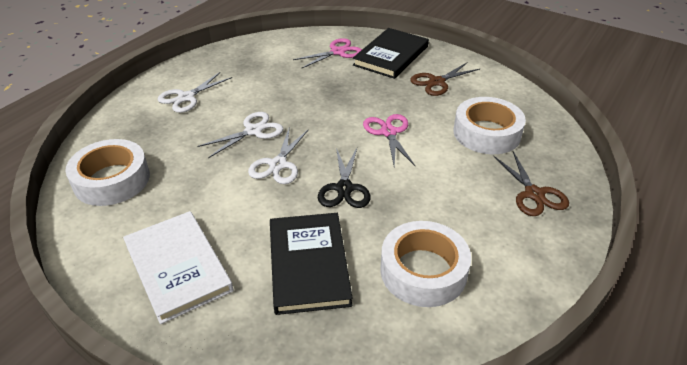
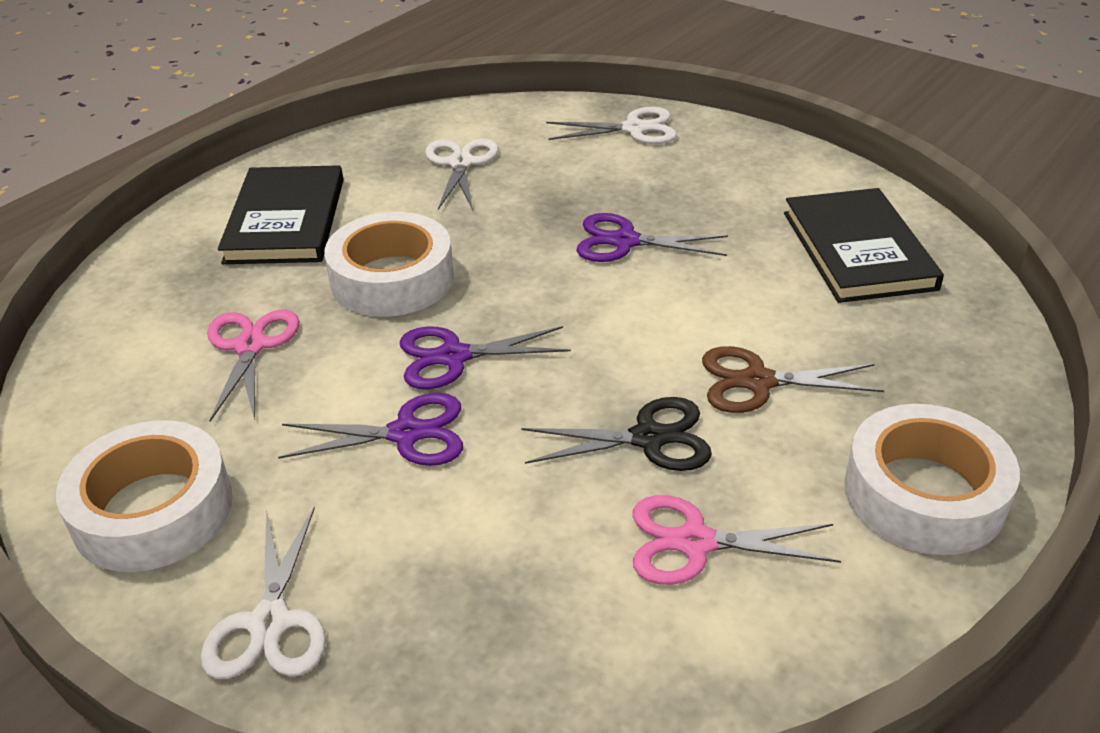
brown scissors: [410,63,480,96] [493,152,569,216] = 2 -> [702,346,884,413] = 1
purple scissors: none = 0 -> [278,393,463,466] [400,326,571,389] [576,213,728,262] = 3
white book: [123,211,233,324] = 1 -> none = 0

